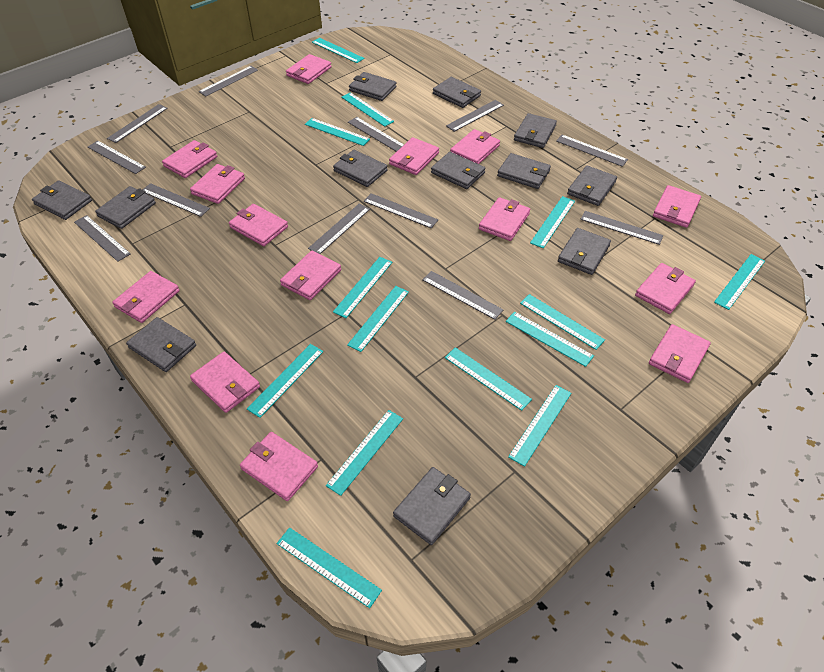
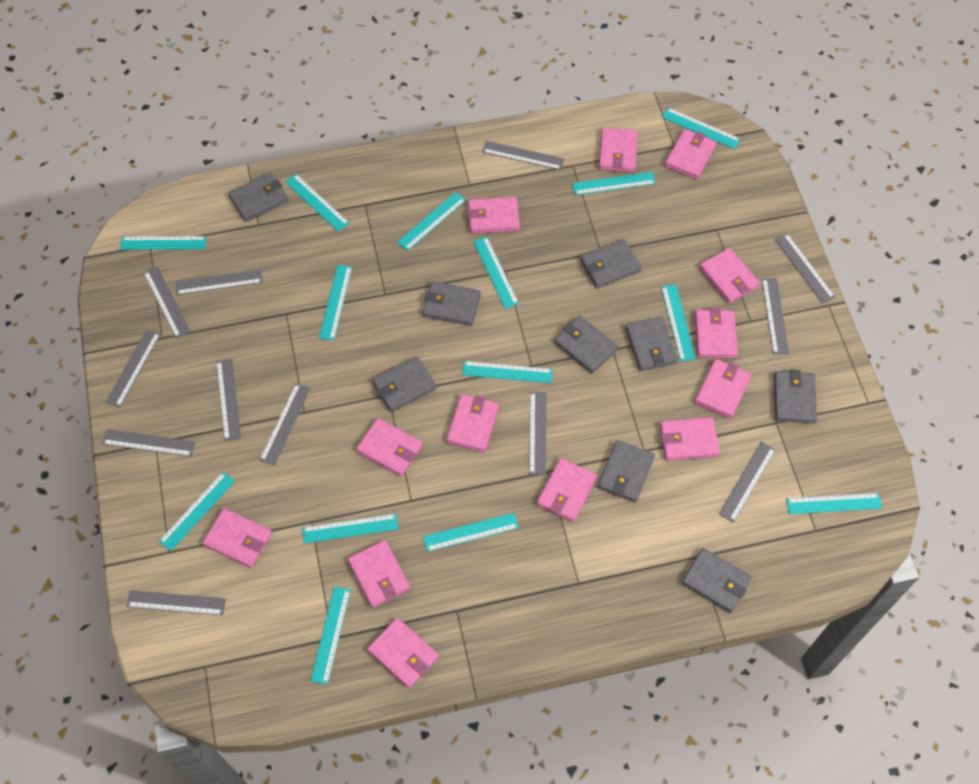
grey wallet: [32,181,92,220] [95,186,156,229] [126,317,196,372] [333,150,388,187] [349,72,397,101] [393,467,471,545] [431,152,485,189] [433,77,481,108] [497,153,551,189] [514,113,557,148] [558,228,611,275] [567,165,617,206] = 12 -> [228,172,288,222] [372,356,436,412] [422,281,481,326] [554,316,618,374] [580,239,641,288] [598,440,655,503] [625,317,678,371] [682,548,752,613] [774,369,817,423] = 9
pink wallet: [112,271,180,323] [162,140,217,178] [190,164,245,204] [190,352,260,413] [229,204,288,246] [240,432,318,501] [280,251,341,300] [286,54,331,84] [389,137,439,175] [450,129,500,164] [479,197,530,241] [635,263,696,314] [649,324,711,383] [653,185,701,228] = 14 -> [202,508,272,568] [348,540,410,608] [356,418,423,477] [367,618,439,689] [446,394,499,452] [468,197,520,234] [537,458,597,522] [599,128,638,172] [660,417,720,461] [665,129,717,179] [695,308,738,358] [695,359,752,419] [699,248,760,303] = 13

